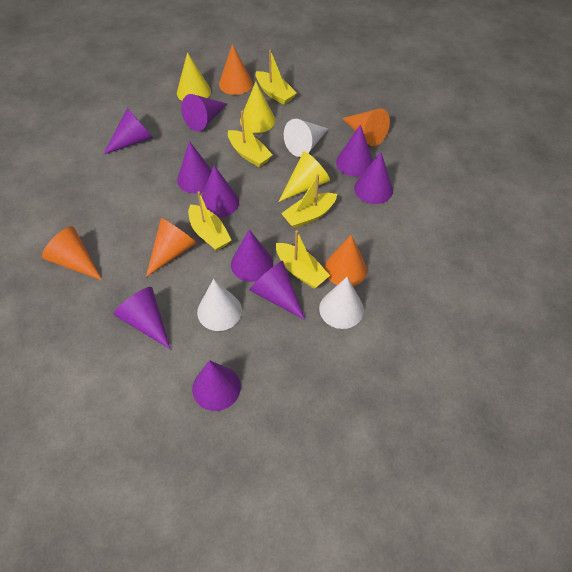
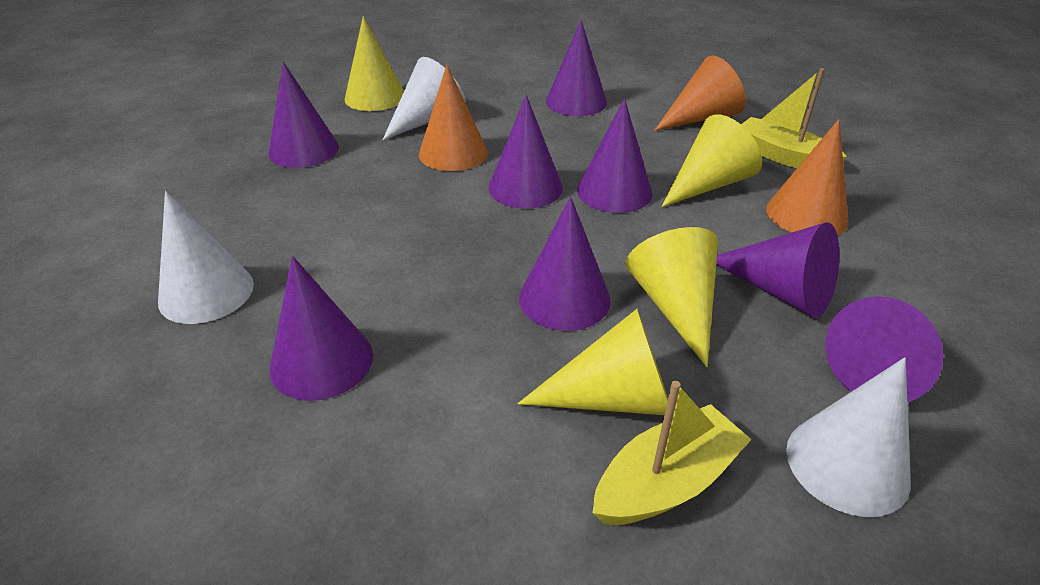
orange cone: [42,226,102,280] [146,218,196,277] [219,44,253,95] [324,235,367,286] [342,108,390,146] = 5 -> [419,65,488,171] [654,56,746,131] [766,119,849,235] = 3
purple cone: [103,108,153,155] [114,287,170,349] [177,141,212,194] [181,94,227,132] [192,360,241,411] [202,165,239,218] [231,229,273,282] [249,260,305,320] [336,124,373,177] [354,152,393,204] = 10 -> [268,62,339,168] [270,256,373,401] [489,95,563,209] [519,197,611,331] [546,20,607,116] [577,98,652,213] [716,222,839,318] [825,296,943,402] = 8
yellow boat: [188,191,231,251] [228,111,273,167] [256,50,297,105] [276,230,330,289] [281,174,337,229] = 5 -> [593,381,752,525] [741,68,847,168] = 2
yellow cone: [177,52,211,101] [240,82,276,133] [279,151,330,202] = 3 -> [345,16,404,111] [517,309,668,415] [626,227,718,367] [662,115,762,207] = 4

